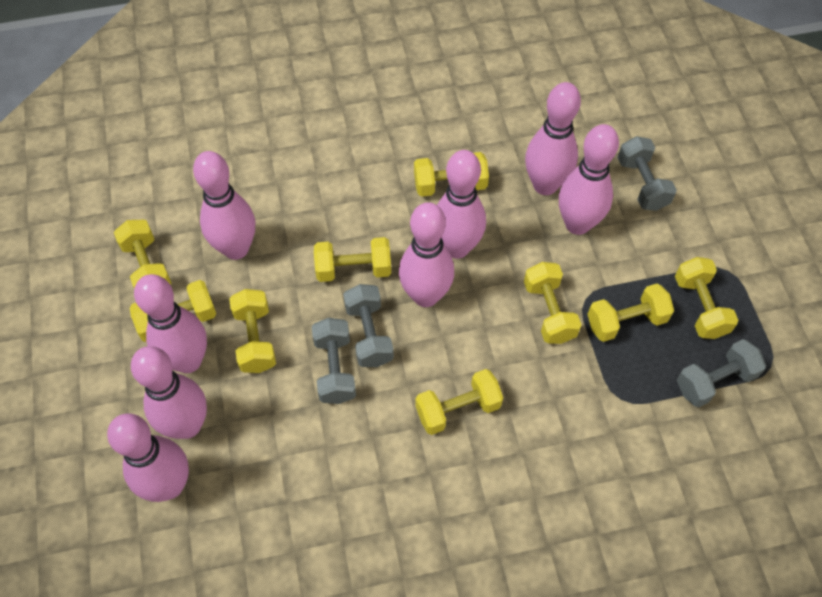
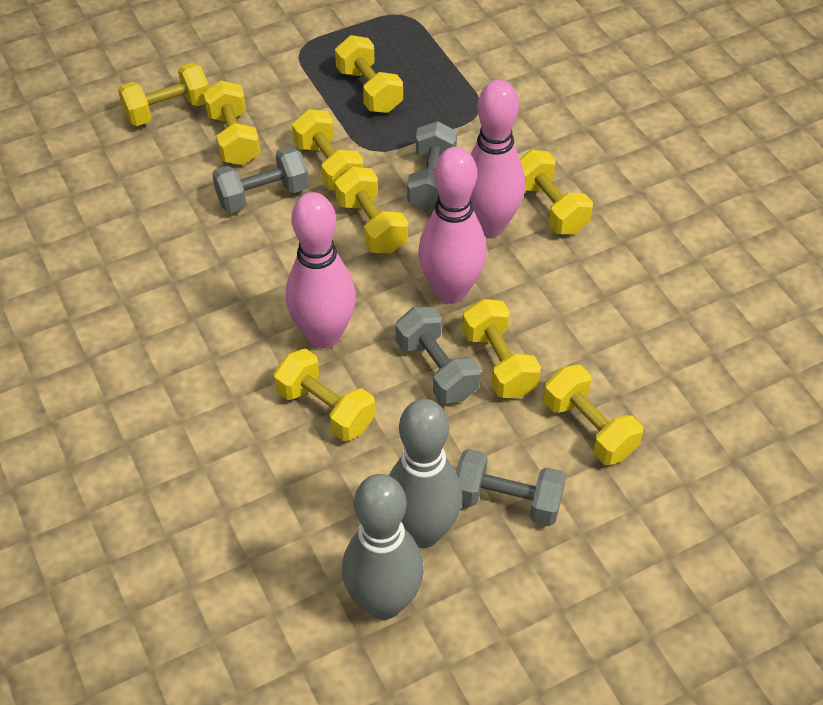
grey bowling pin: none = 0 -> [342,474,424,620] [389,399,462,548] = 2
pink bowling pin: [107,413,189,502] [131,346,207,439] [134,274,207,373] [193,151,255,260] [399,202,454,307] [437,150,486,259] [525,82,581,195] [559,124,619,235] = 8 -> [286,192,356,349] [418,147,487,304] [470,80,525,237] = 3

